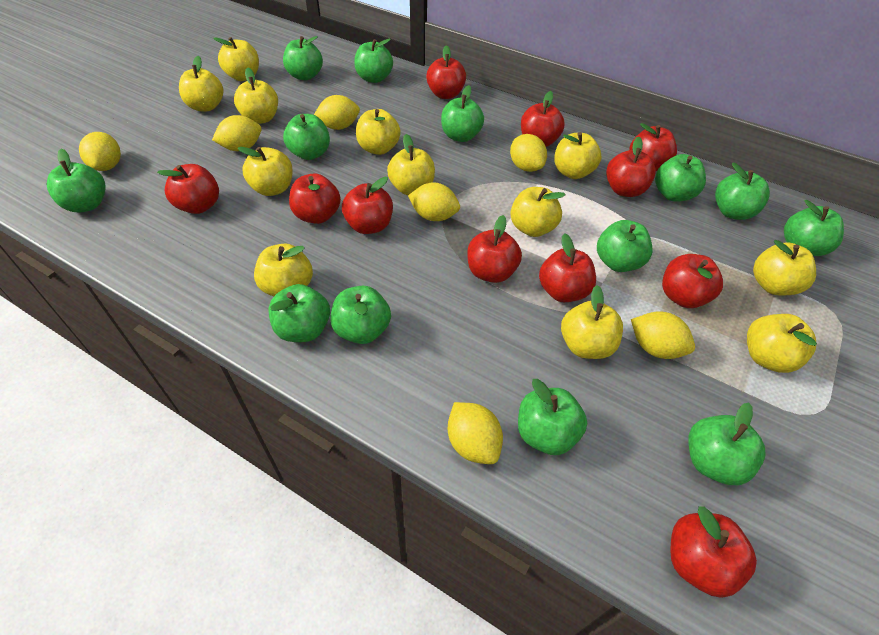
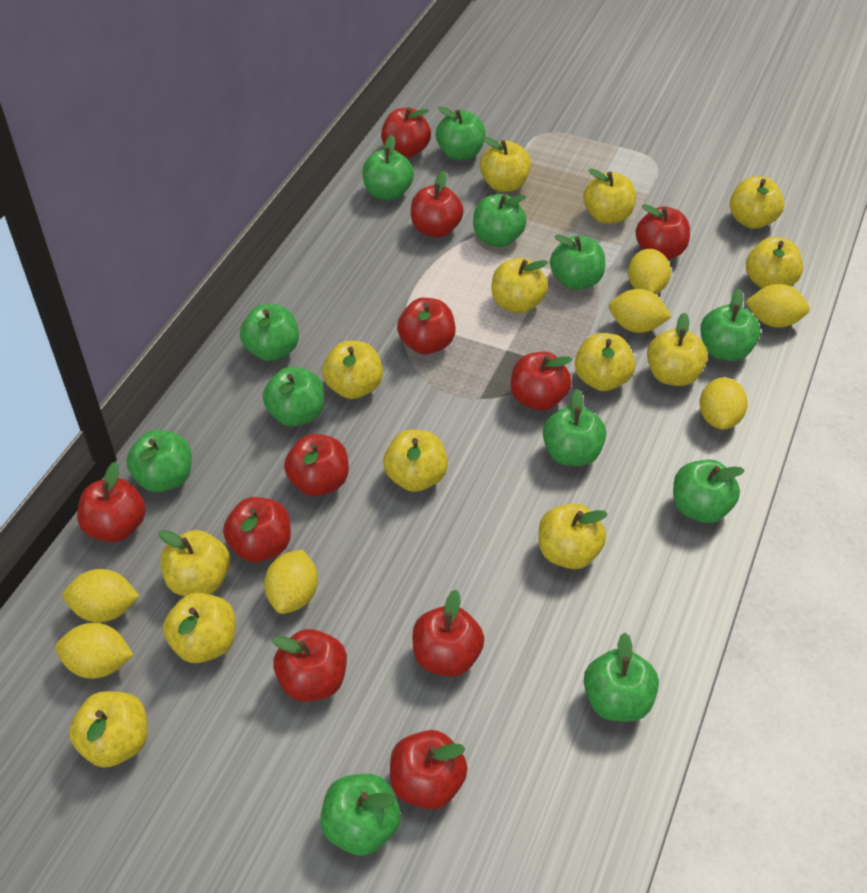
green apple: [47,149,106,213] [269,284,330,342] [283,36,323,80] [283,114,330,160] [331,286,391,344] [354,39,393,83] [441,85,484,142] [518,379,587,455] [597,220,653,272] [655,154,706,202] [688,402,765,485] [715,163,770,220] [784,200,844,256] = 13 -> [126,430,192,492] [240,304,299,361] [263,367,324,426] [320,774,401,856] [362,135,414,200] [436,106,486,160] [473,194,527,247] [543,389,606,466] [550,235,605,290] [584,633,659,722] [673,460,745,523] [700,289,760,361] = 12
yellow apple: [179,56,223,111] [213,37,259,81] [234,68,278,124] [238,147,293,196] [254,243,313,296] [356,109,401,155] [387,134,435,195] [510,187,566,237] [554,132,602,179] [561,285,623,359] [747,314,817,373] [753,240,816,295] = 12 -> [69,691,148,768] [158,530,230,596] [163,593,235,663] [322,341,383,399] [383,430,448,492] [480,137,531,192] [491,258,548,313] [539,503,608,569] [575,333,635,391] [583,169,636,224] [647,313,708,386] [730,176,784,229] [746,237,803,288] = 13

